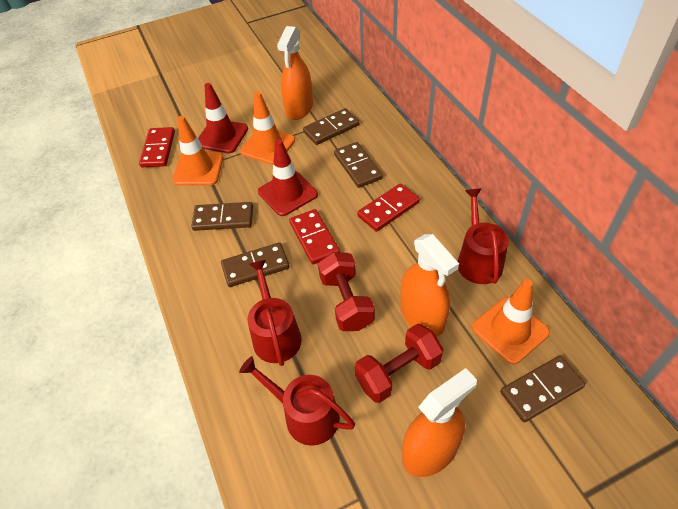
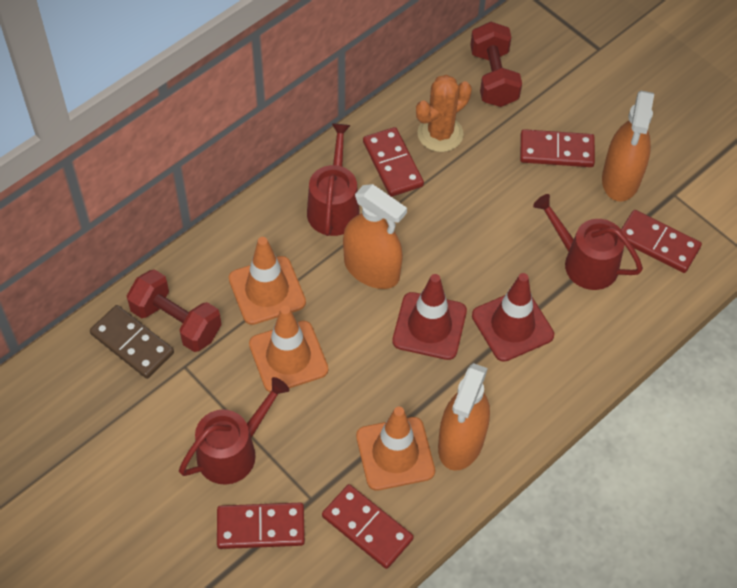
brown domino: [191,202,253,231] [221,242,290,287] [303,108,359,145] [334,142,383,188] [500,356,585,422] = 5 -> [90,305,174,379] = 1
orange cactus: none = 0 -> [416,75,472,152] = 1
red domino: [139,127,175,167] [289,209,340,264] [357,183,420,232] = 3 -> [217,503,305,549] [322,484,414,569] [363,127,424,197] [520,129,595,167] [621,210,702,273] = 5

